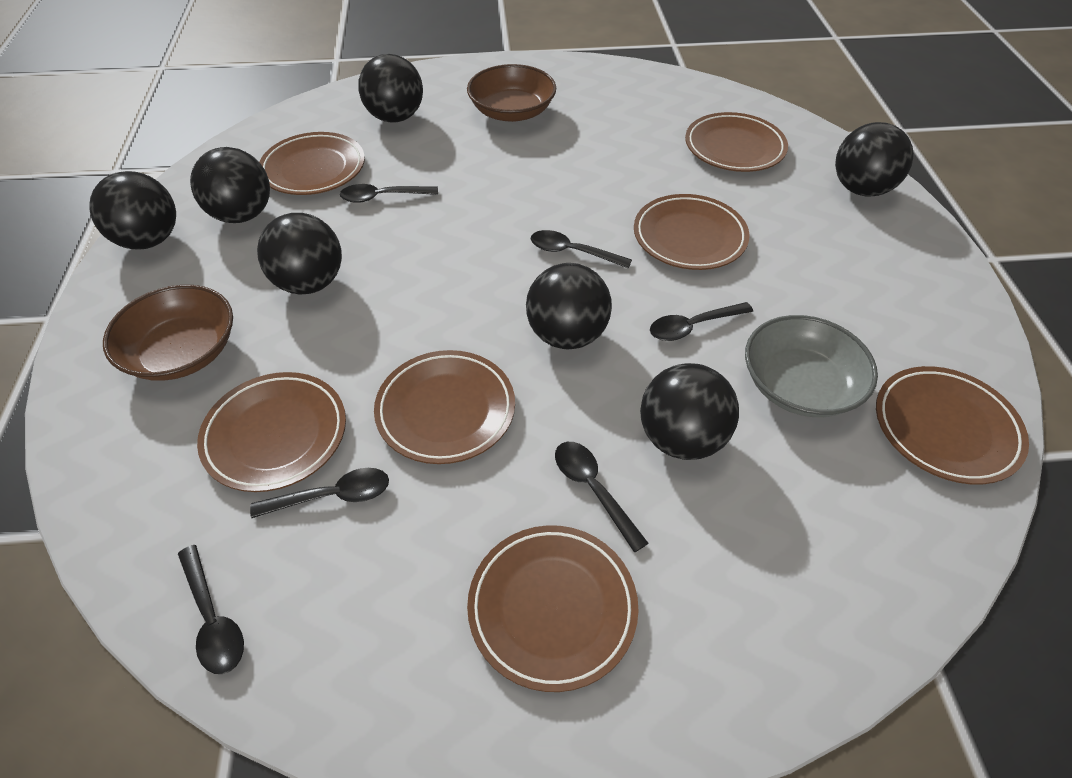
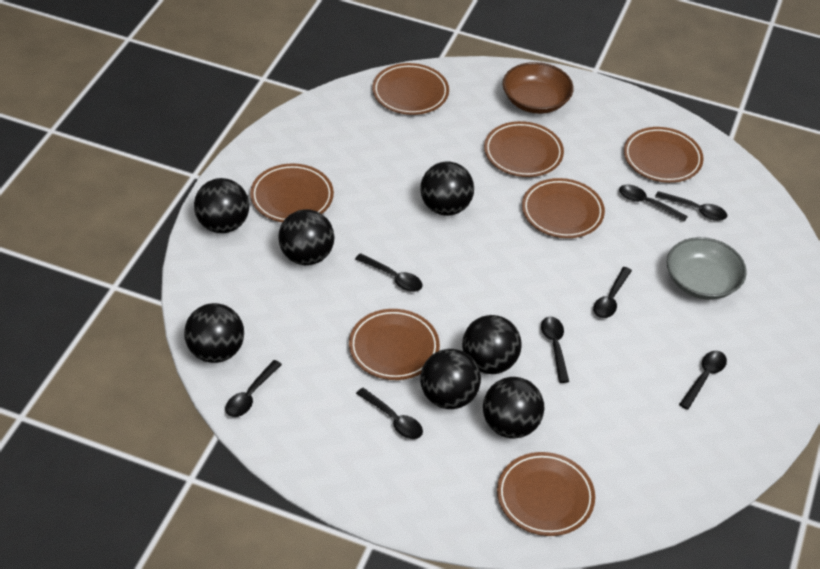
black spoon: [178,545,244,674] [250,468,389,518] [340,184,438,203] [531,230,632,269] [555,442,649,552] [650,302,753,341] = 6 -> [225,360,282,417] [355,253,422,292] [356,388,423,439] [541,317,569,383] [593,267,632,318] [619,185,688,222] [655,191,727,221] [679,351,727,410] = 8
brown bowl: [103,285,233,381] [467,64,556,122] = 2 -> [503,62,574,114] = 1

